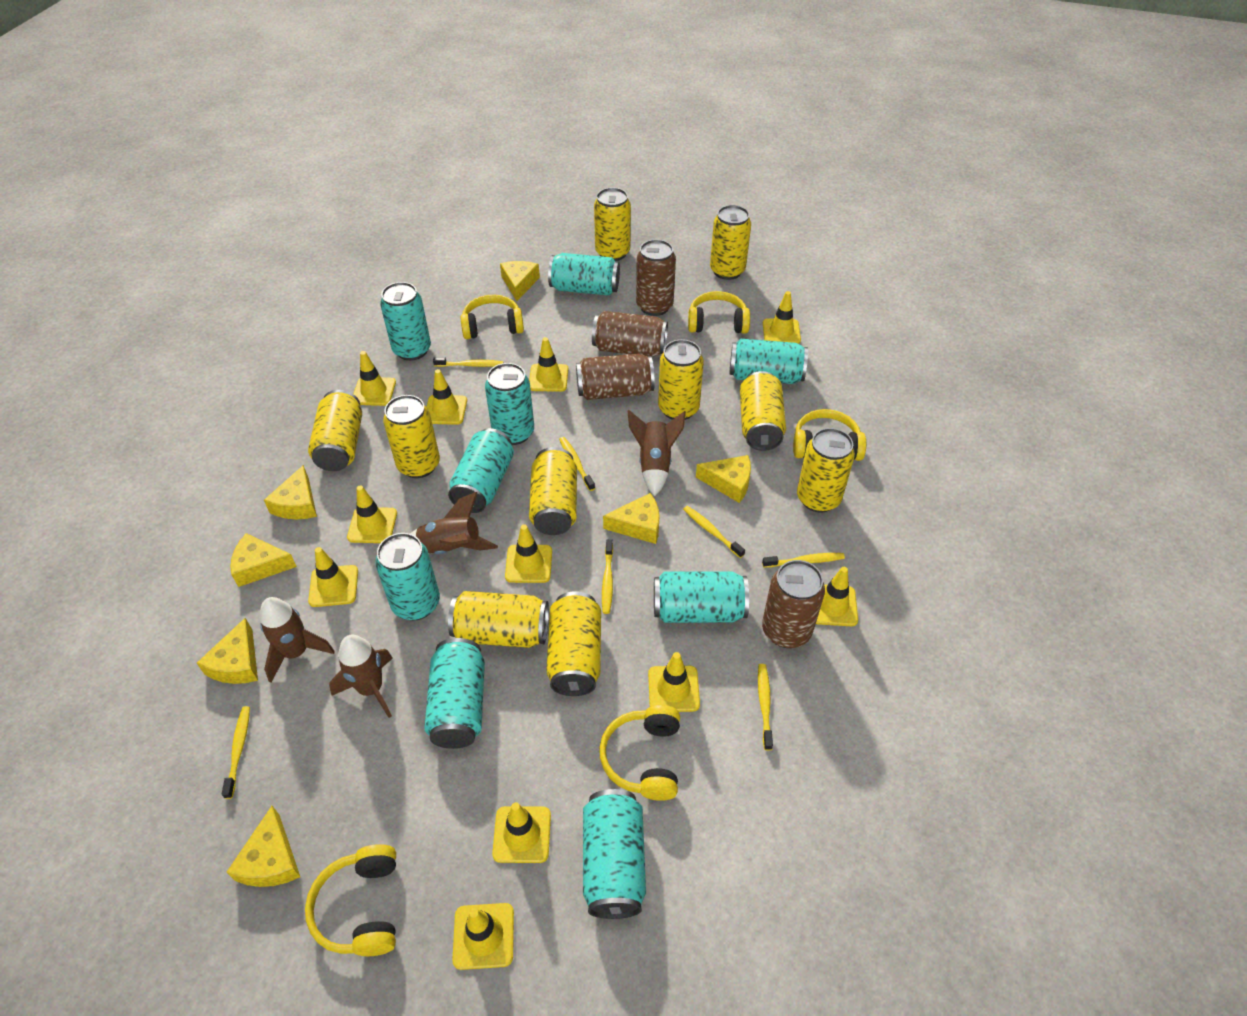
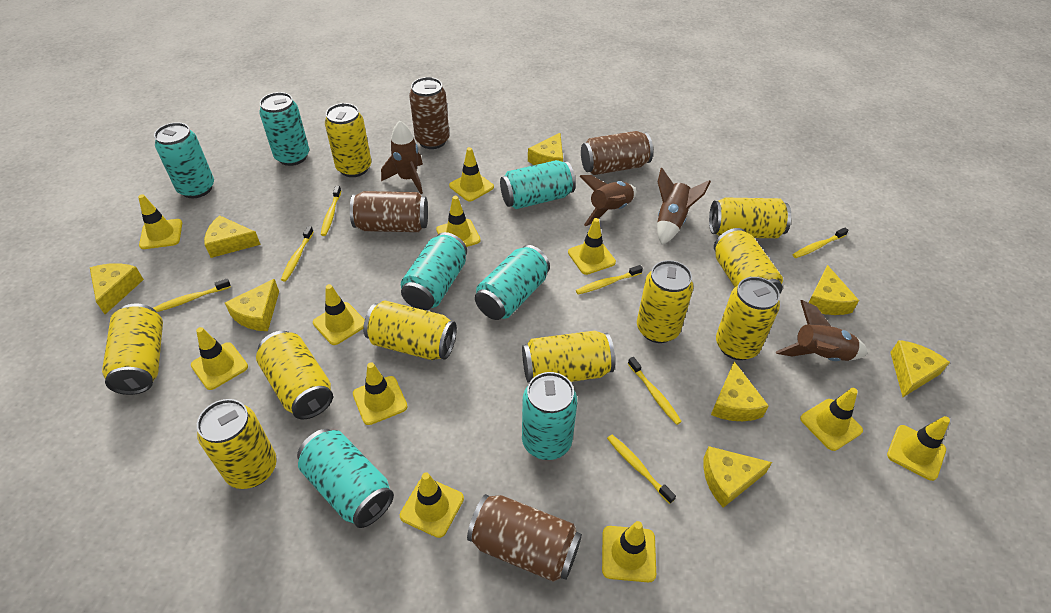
turquoise can: [375,533,440,620] [380,282,431,361] [424,638,485,749] [448,428,514,513] [485,363,534,445] [548,253,620,296] [583,789,646,919] [654,572,749,623] [729,339,808,384] = 9 -> [154,122,214,198] [259,92,309,166] [297,429,394,528] [401,232,467,310] [475,245,550,320] [500,160,576,209] [522,372,577,460] = 7
yellow cheese: [197,618,258,684] [227,806,300,887] [230,533,297,587] [264,465,317,519] [500,261,540,301] [603,493,660,544] [696,455,751,503] = 7 -> [90,263,144,314] [204,215,261,258] [225,279,279,331] [528,133,563,165] [703,446,772,508] [711,362,769,421] [809,265,859,315] [890,340,950,397] = 8
yellow headphones: [305,844,396,956] [460,295,524,339] [599,705,680,801] [688,291,750,334] [793,409,866,461] = 5 -> none = 0

